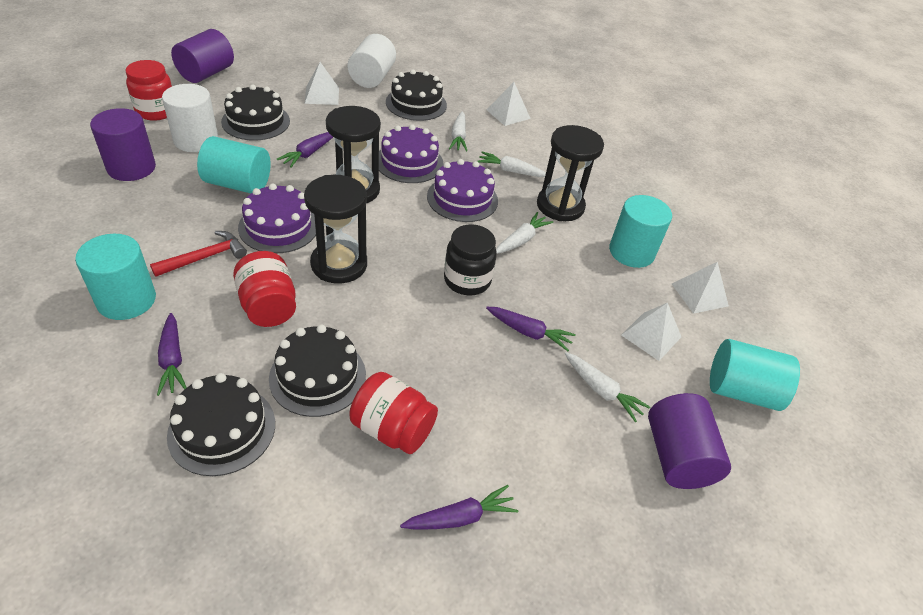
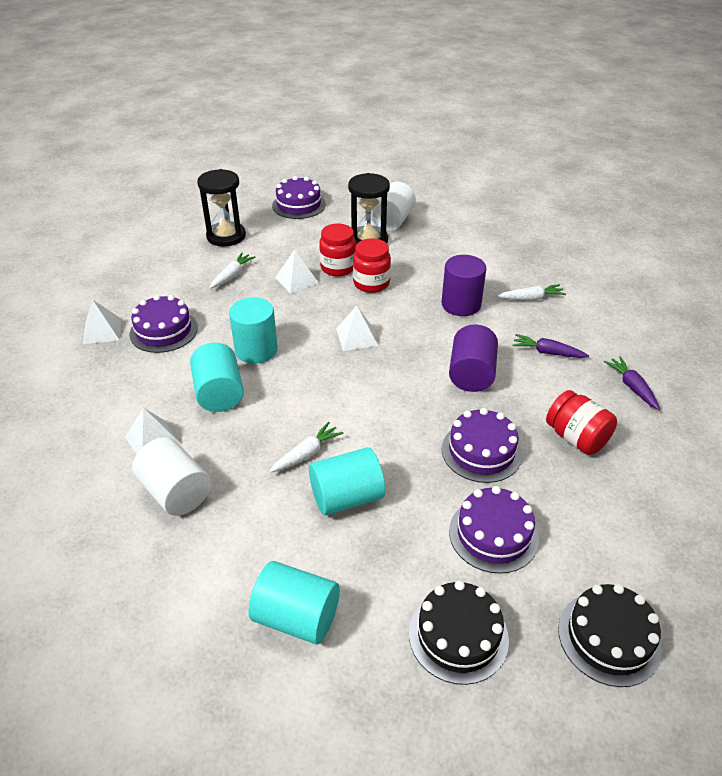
black cake: [167,373,275,476] [221,84,290,141] [269,324,366,417] [386,69,447,121] = 4 -> [409,581,509,685] [558,584,662,687] = 2
black hourglass: [304,175,367,284] [326,106,381,203] [537,125,604,221] = 3 -> [197,169,246,247] [348,173,390,244] = 2
black jar: [444,224,497,295] = 1 -> none = 0
purple cake: [238,183,316,253] [379,124,443,183] [427,159,498,222] = 3 -> [130,295,198,353] [272,176,326,219] [442,408,522,483] [449,486,539,574] = 4
purple carrot: [157,313,187,396] [276,132,333,168] [400,485,518,529] [486,307,576,351] = 4 -> [513,334,589,358] [604,356,660,410] = 2
purple cylinder: [90,108,156,181] [171,29,234,83] [648,393,731,489] = 3 -> [442,255,487,316] [449,324,498,392] = 2
red hammer: [150,231,247,277] = 1 -> none = 0
white carrot: [449,112,467,151] [477,152,546,177] [496,212,553,254] [565,352,650,422] = 4 -> [210,253,255,288] [269,422,343,473] [497,284,566,300] = 3

